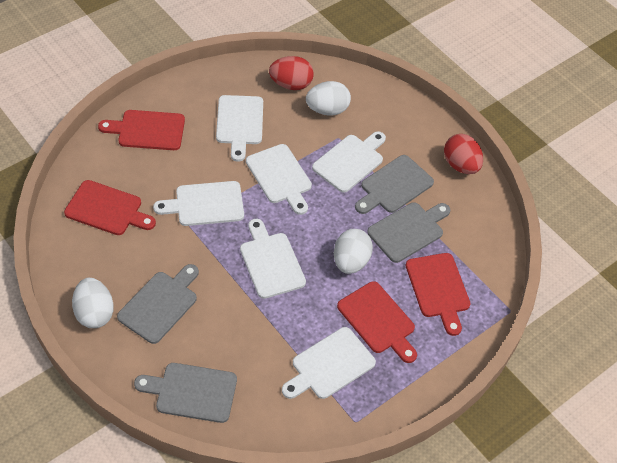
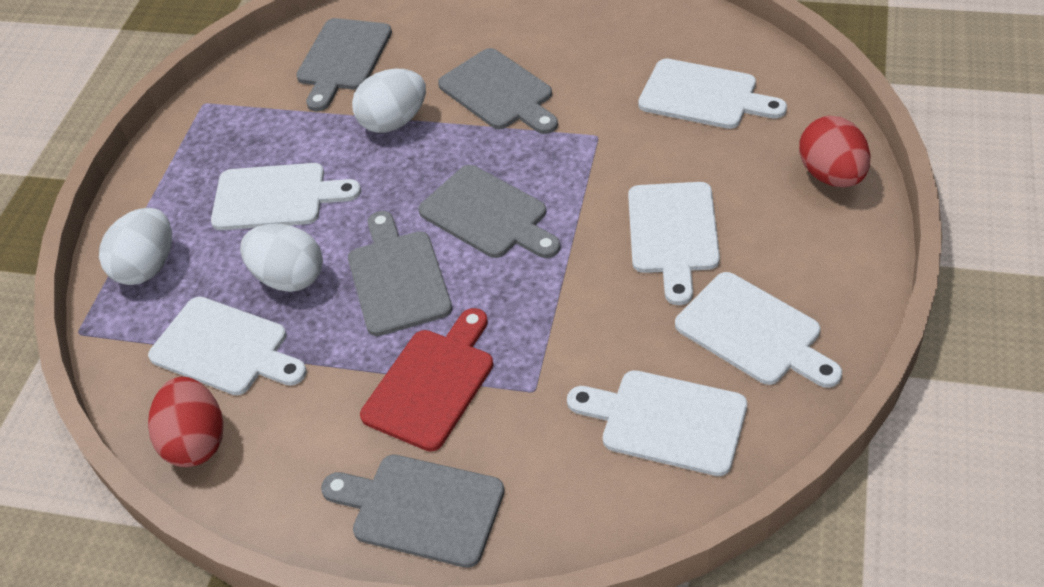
grey cutting board: [117,264,199,344] [134,363,237,423] [355,155,434,214] [367,202,451,263] = 4 -> [296,18,392,111] [321,455,505,568] [348,211,452,336] [418,165,561,258] [438,48,558,134] = 5
red cutting board: [64,180,156,235] [98,110,185,150] [337,281,417,363] [406,253,470,336] = 4 -> [360,308,493,451] = 1

